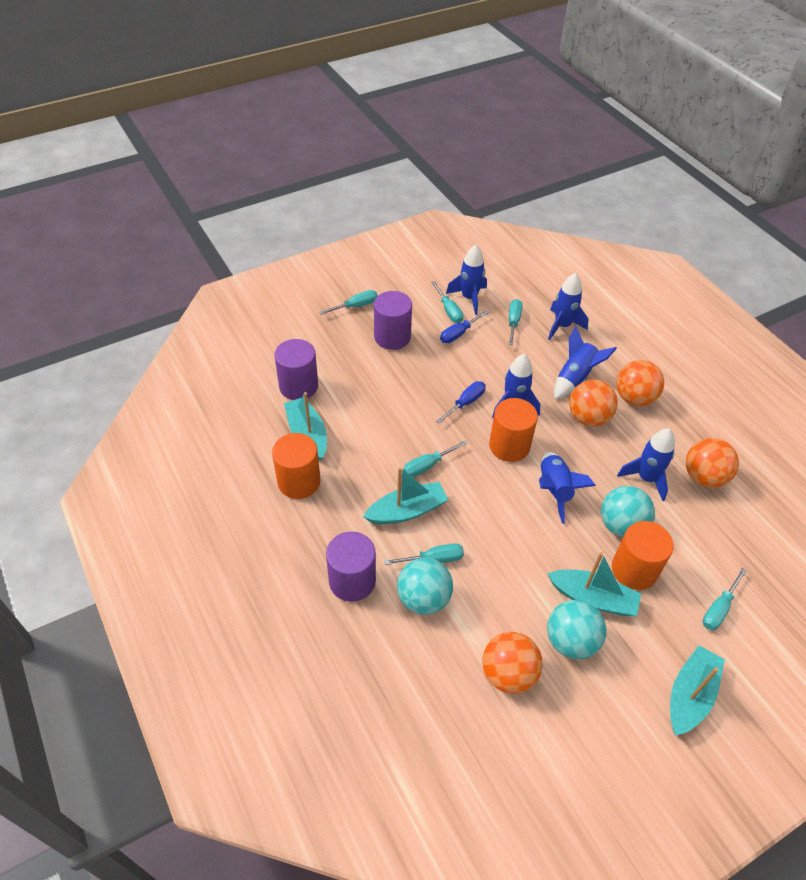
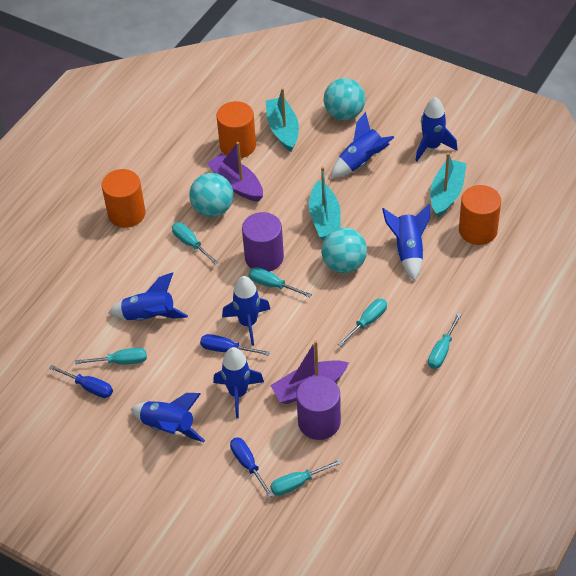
blue rocket: [446,245,487,315] [492,354,540,418] [539,452,596,524] [548,273,588,340] [554,326,617,399] [617,429,675,501] = 6 -> [108,272,188,321] [131,393,205,442] [213,347,264,418] [222,276,270,346] [331,112,394,178] [382,204,430,281] [415,97,458,161] = 7
blue screwdriver: [436,381,486,424] [440,310,489,343] = 2 -> [49,365,113,398] [200,334,270,356] [230,437,274,498] = 3
orange ball: [482,632,543,694] [569,380,618,427] [616,360,664,406] [686,438,739,488] = 4 -> none = 0
purple boat: none = 0 -> [207,142,263,202] [270,340,349,404] = 2
purple cylinder: [274,339,318,400] [326,531,376,602] [374,291,412,350] = 3 -> [242,212,284,272] [296,376,341,440] = 2
turquoise boat: [284,392,327,461] [363,467,448,524] [547,552,641,616] [670,645,725,735] = 4 -> [265,88,299,152] [309,166,341,240] [430,152,466,217] = 3

